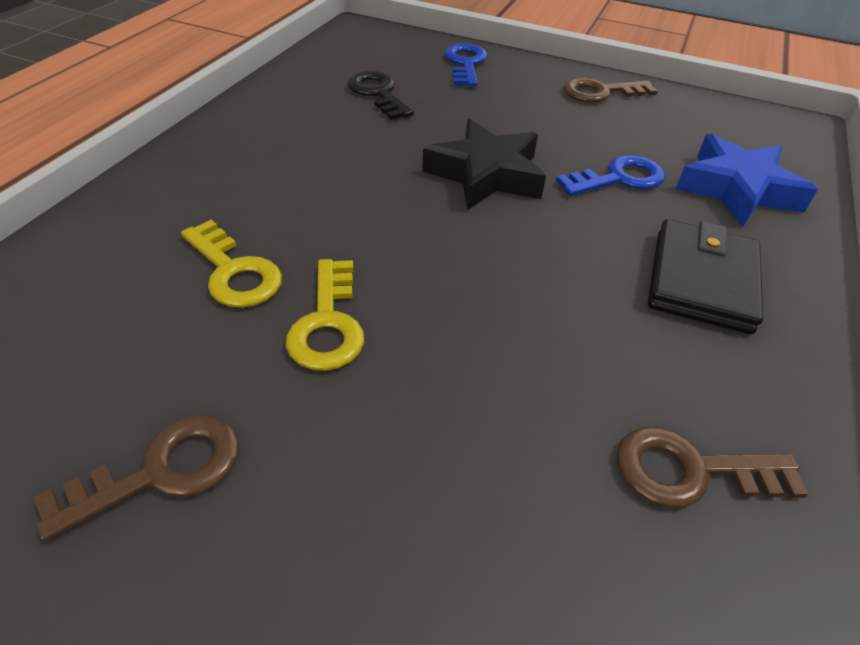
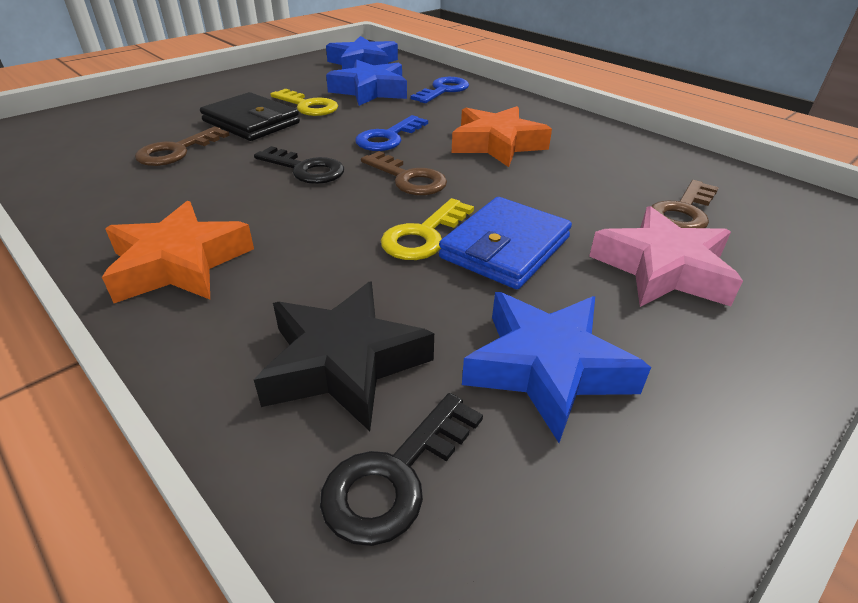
black key: [347,71,414,120] = 1 -> [254,146,344,184] [320,393,483,546] = 2
blue star: [676,134,818,227] = 1 -> [326,36,398,69] [326,60,407,106] [462,292,651,443] = 3
blue wallet: none = 0 -> [439,197,572,289] = 1
orange star: none = 0 -> [102,201,254,303] [452,106,552,167] = 2
pink star: none = 0 -> [589,206,743,307] = 1

